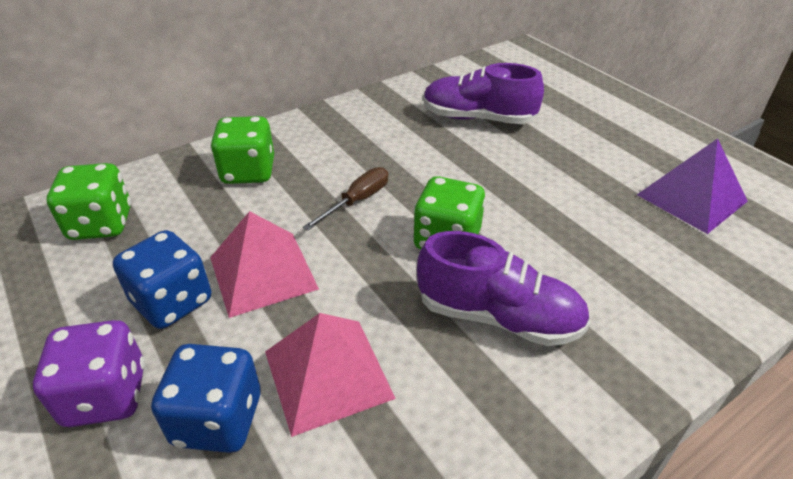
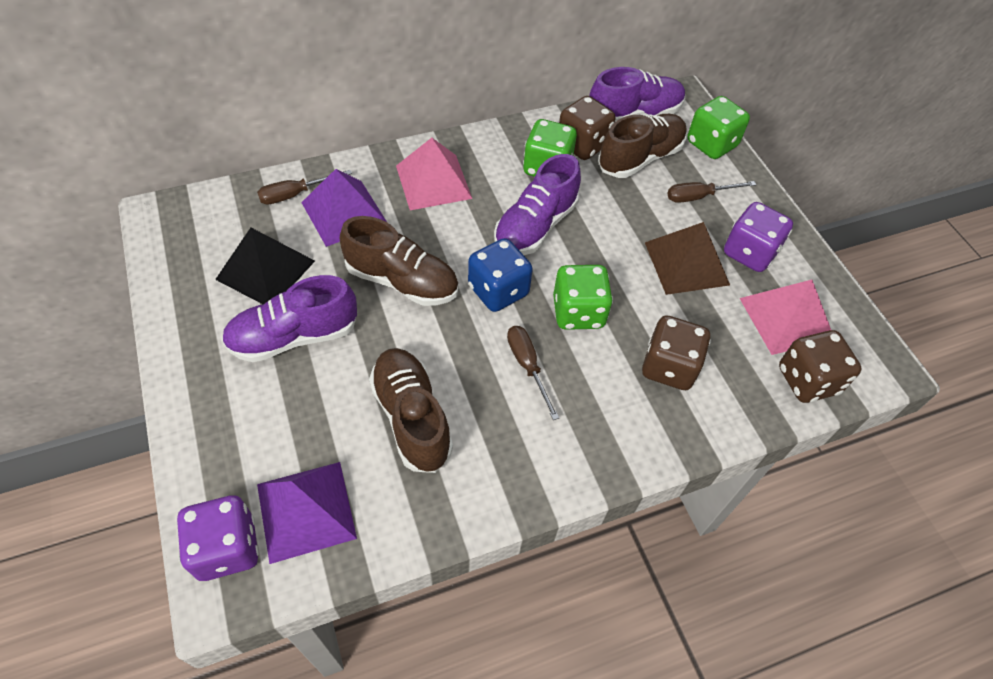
black pyramid: none = 0 -> [215,228,315,304] = 1
blue dice: [113,230,211,329] [151,344,261,453] = 2 -> [468,238,533,312] = 1
brown dice: none = 0 -> [559,96,615,160] [642,316,711,390] [779,330,862,403] = 3
brown pyramid: none = 0 -> [645,222,730,295] = 1
brown screwdriver: [303,167,388,231] = 1 -> [257,170,352,204] [507,326,559,420] [668,181,756,203] = 3
brown shoe: none = 0 -> [340,216,459,306] [369,348,453,473] [598,114,687,178] = 3
purple dice: [33,320,145,427] = 1 -> [177,495,259,581] [724,202,793,272] = 2
purple pyramid: [637,139,748,234] = 1 -> [257,462,357,564] [301,169,387,247] = 2
purple shoe: [417,231,590,346] [423,63,544,124] = 2 -> [222,275,357,362] [494,154,581,255] [589,67,685,122] = 3

